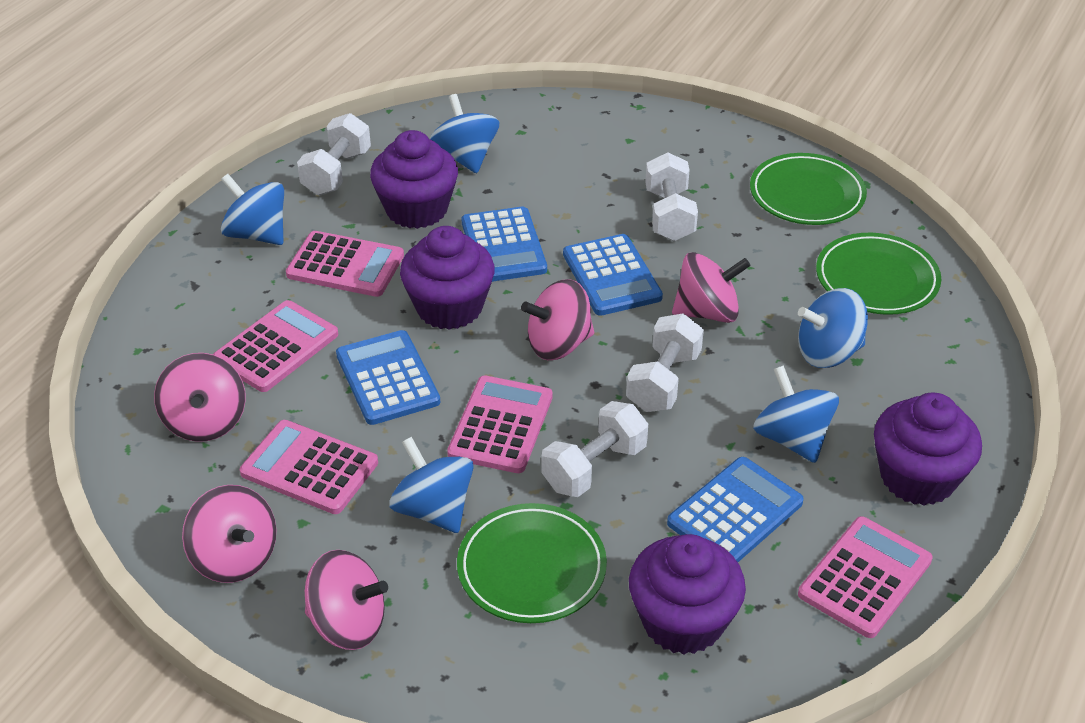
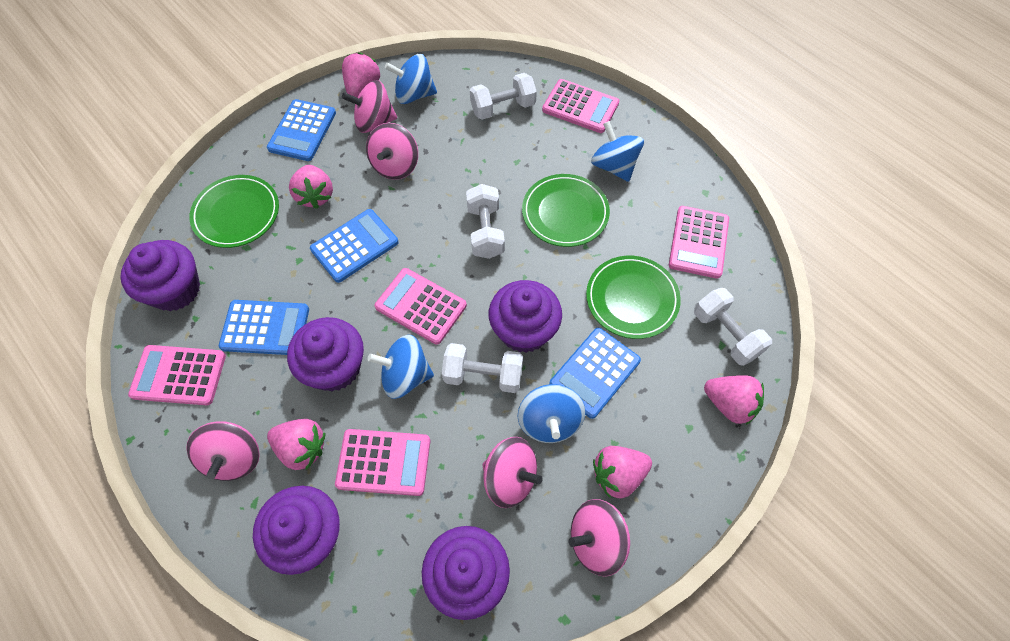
blue spinning top: [221,174,284,245] [389,437,474,533] [430,94,499,173] [753,365,839,463] [798,288,868,368] = 5 -> [367,335,434,399] [385,54,437,104] [518,384,586,443] [591,121,644,182] = 4
pink strawberry: none = 0 -> [267,419,325,470] [289,165,333,209] [342,53,380,98] [593,446,652,499] [704,375,764,425] = 5
purple cupcake: [370,130,458,229] [400,226,495,330] [629,534,746,655] [874,393,982,506] = 4 -> [120,240,200,311] [253,486,340,575] [287,317,364,391] [422,526,510,620] [489,280,562,353] = 5

